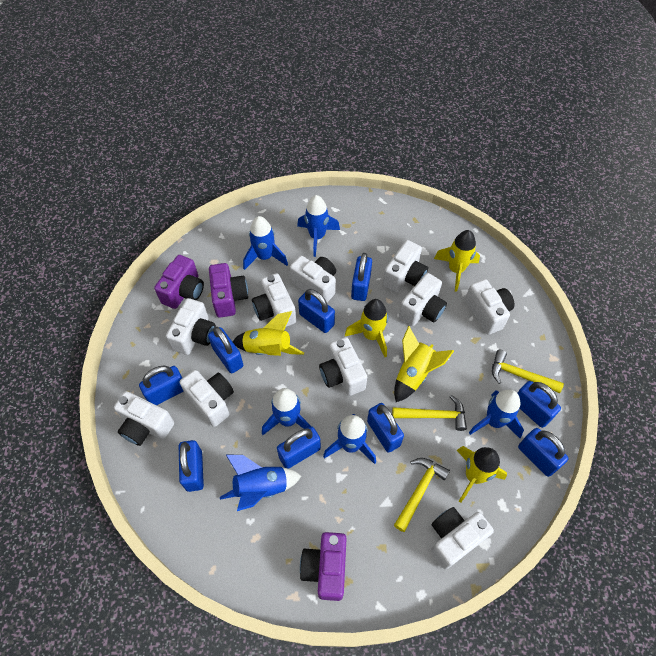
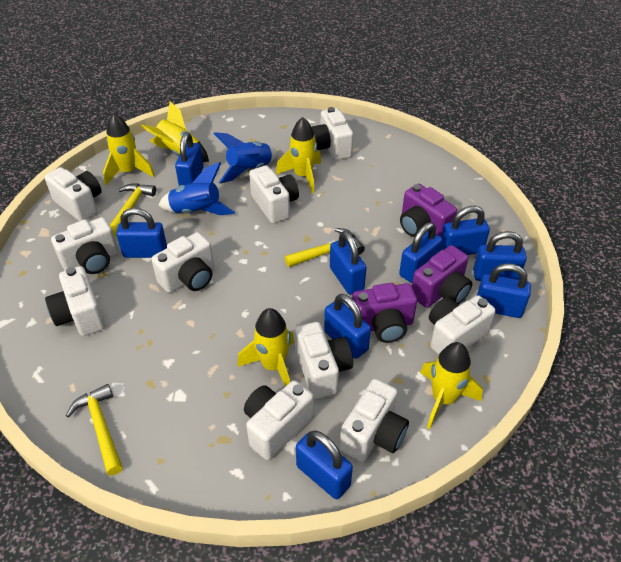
blue rocket: [220,455,301,511] [243,216,288,270] [262,388,311,435] [297,195,340,257] [323,414,376,464] [469,390,524,438] = 6 -> [158,162,235,215] [214,132,278,184] = 2

